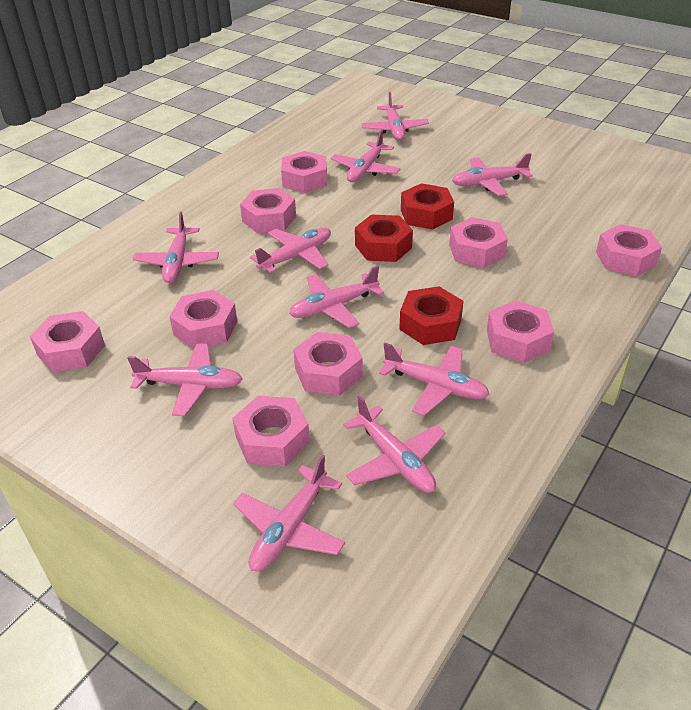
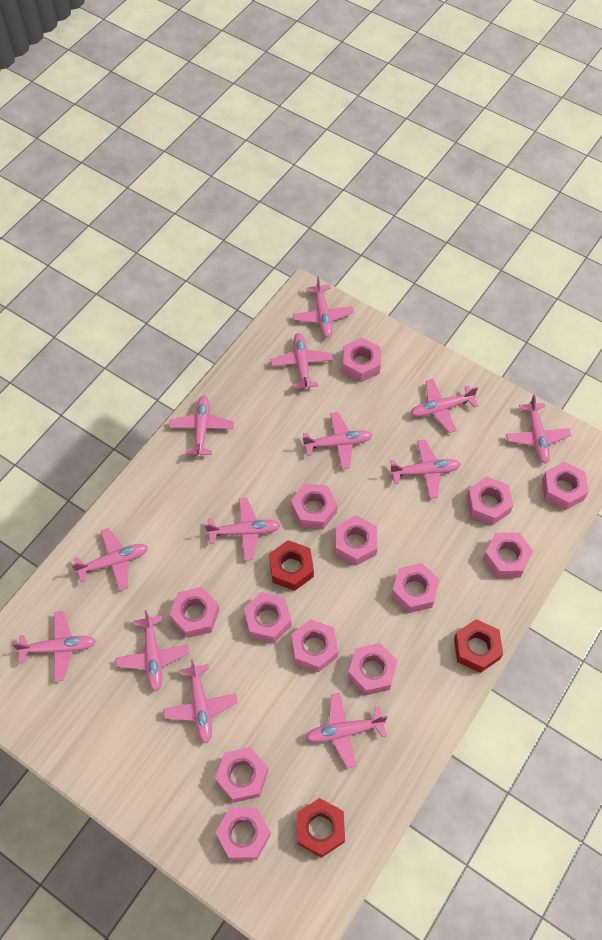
pink nut: [30,311,105,372] [169,290,237,349] [232,396,310,467] [240,188,296,233] [281,151,327,193] [293,332,363,396] [449,217,508,268] [487,300,554,363] [596,224,662,276] = 9 -> [170,587,219,638] [215,747,268,803] [215,807,271,860] [244,592,292,643] [291,484,337,529] [291,619,338,672] [335,515,377,566] [342,338,381,382] [348,643,398,695] [391,563,440,613] [467,477,513,525] [483,532,533,578] [542,462,588,510] = 13
pink plane: [127,343,243,416] [133,212,219,283] [233,454,345,572] [250,227,331,273] [289,266,384,328] [331,129,401,182] [343,395,445,493] [361,92,429,141] [379,343,490,416] [452,153,533,196] = 10 -> [12,611,96,682] [72,528,148,591] [116,610,189,692] [163,659,238,743] [169,396,234,458] [205,498,281,561] [271,333,333,390] [293,276,354,338] [302,412,373,469] [305,693,388,768] [389,440,461,499] [410,379,478,433] [506,394,571,464] = 13

